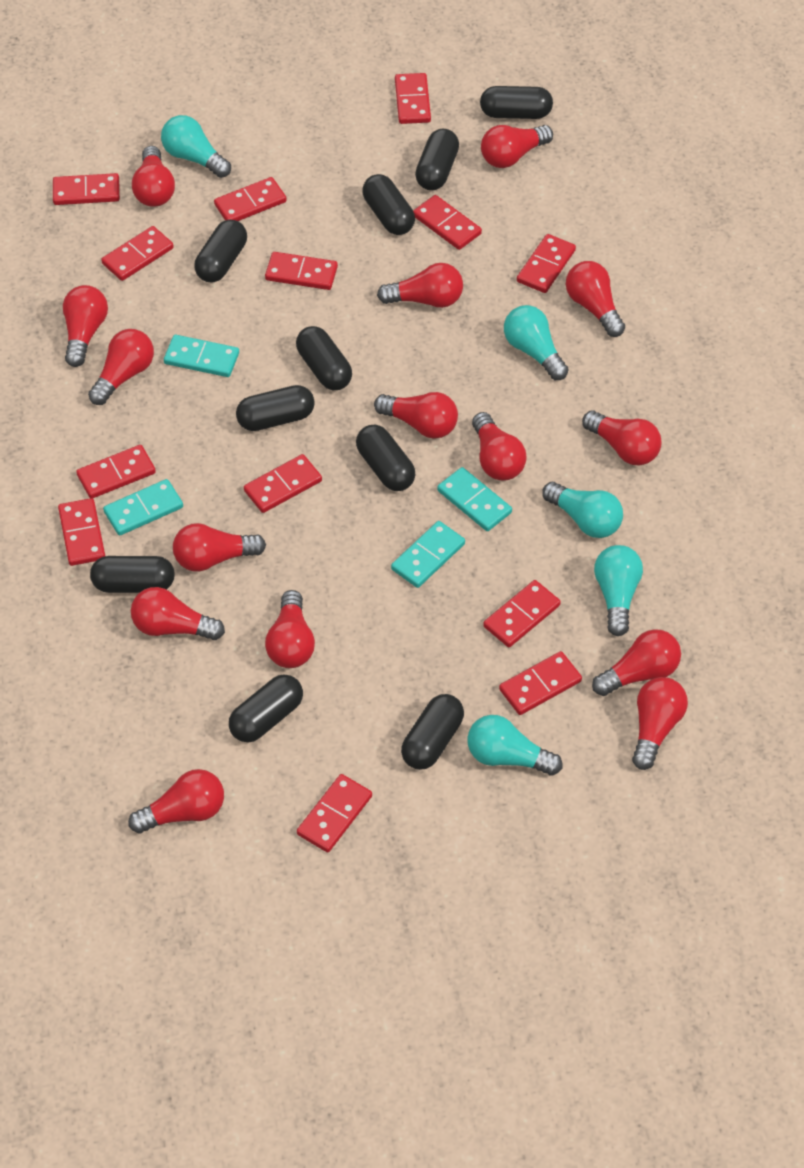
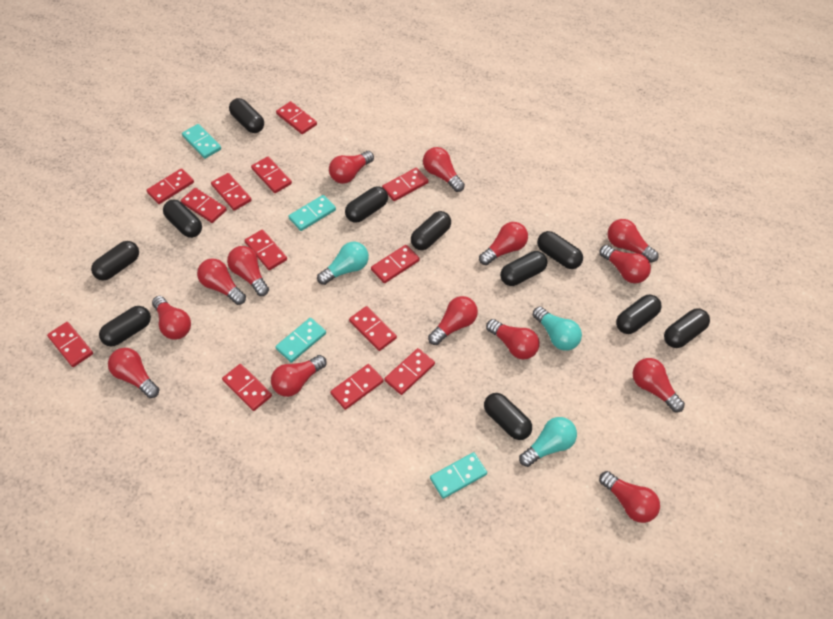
black capsule: [90,556,175,593] [194,220,247,282] [229,674,303,743] [236,385,315,431] [296,326,352,390] [356,425,416,491] [362,174,415,235] [401,694,464,770] [415,129,459,190] [480,86,553,119] = 10 -> [91,241,139,281] [99,306,151,347] [163,200,202,238] [229,98,264,133] [345,186,388,223] [411,211,451,250] [484,393,532,440] [500,251,547,286] [537,231,583,269] [616,295,662,334] [664,308,710,348] = 11
red light bulb: [63,285,108,367] [88,329,154,405] [128,769,224,834] [131,587,225,640] [132,146,175,207] [173,523,266,571] [265,590,315,668] [374,392,458,439] [377,263,463,308] [472,412,526,480] [481,125,553,168] [566,261,625,337] [582,411,661,465] [592,629,681,696] [632,677,688,770] = 15 -> [108,348,159,398] [152,296,191,339] [197,258,246,305] [227,246,269,296] [271,355,327,397] [329,151,374,184] [423,147,465,192] [428,296,478,345] [479,222,528,265] [486,319,540,359] [599,471,660,523] [600,245,651,283] [608,219,658,263] [633,358,685,412] = 14
turquoise light bulb: [161,115,231,178] [467,715,563,776] [504,305,569,380] [542,482,623,538] [594,545,643,636] = 5 -> [317,242,369,285] [519,417,577,467] [533,307,582,351] = 3

